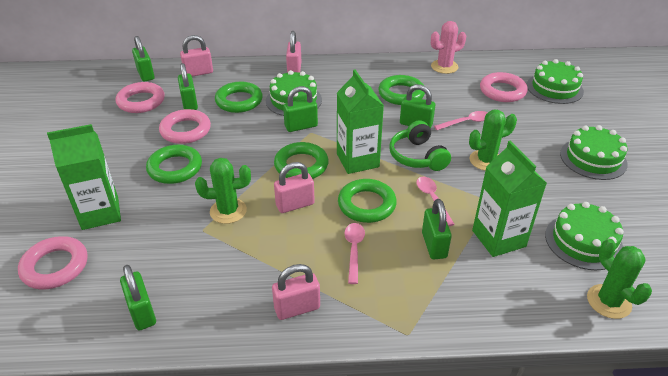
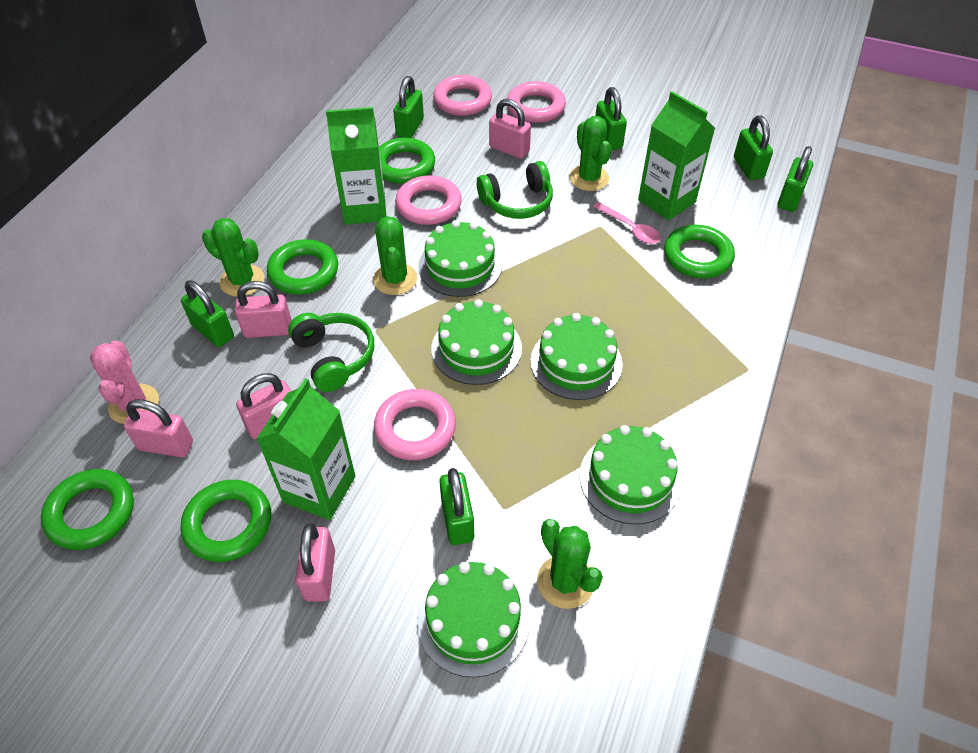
green cactus: [195,158,251,224] [469,110,517,171] [587,239,652,319] = 3 -> [202,218,264,297] [373,216,417,295] [537,519,603,609] [570,116,612,191] = 4
green cake: [266,70,322,116] [527,59,584,104] [545,202,624,270] [560,125,628,180] = 4 -> [417,562,530,678] [419,220,502,297] [432,299,522,385] [531,313,623,400] [579,425,682,525] = 5
green headphones: [390,120,451,171] = 1 -> [288,313,374,392] [477,161,553,219] = 2
pink padlock: [180,35,213,77] [272,264,320,320] [274,162,315,213] [286,31,301,73] = 4 -> [124,399,193,457] [235,281,292,338] [236,373,291,439] [295,523,335,601] [489,99,531,159] = 5
pink spoon: [344,223,365,284] [416,177,455,226] [434,111,488,130] = 3 -> [593,202,661,244] = 1

